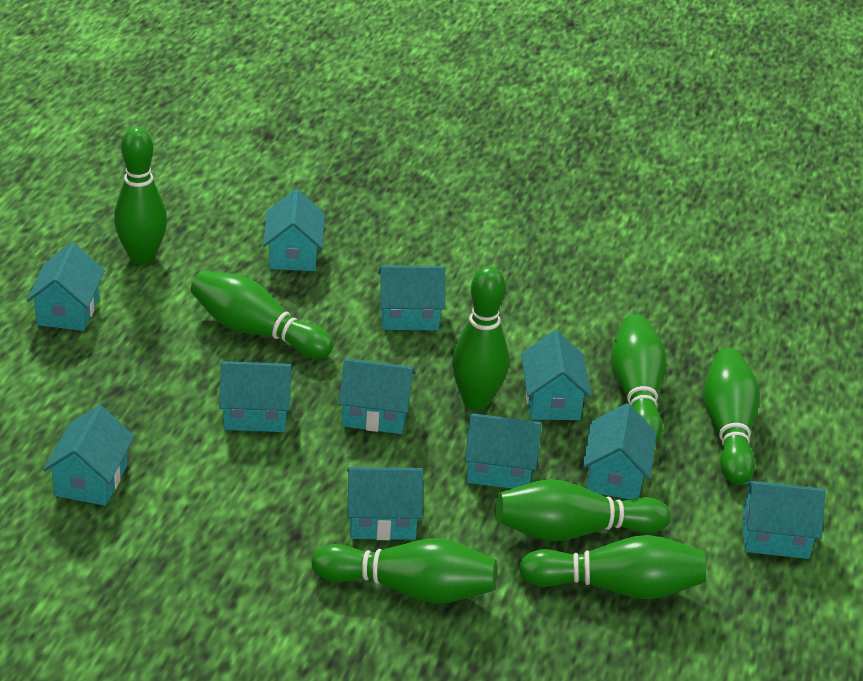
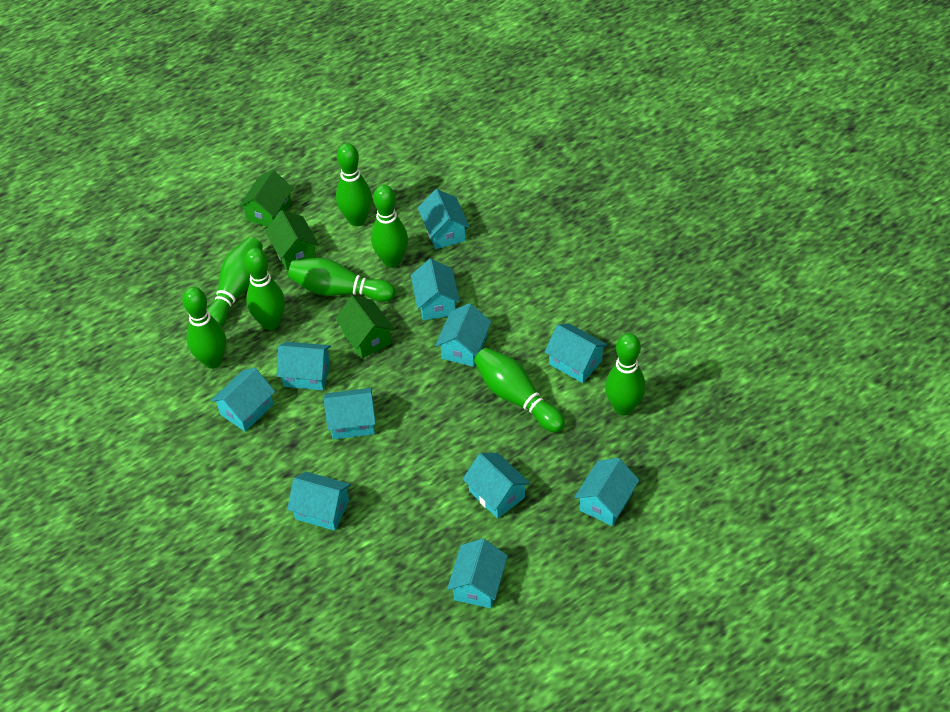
green house: none = 0 -> [239,170,293,227] [265,210,319,270] [335,296,395,358] = 3

